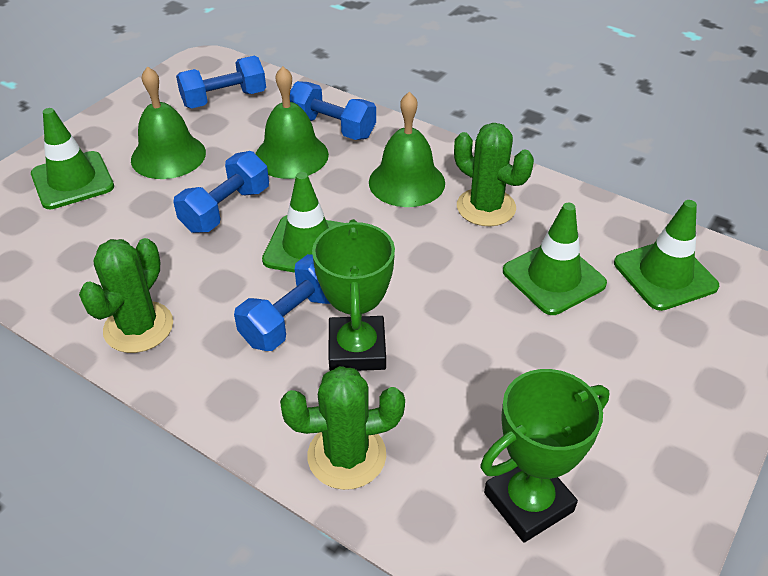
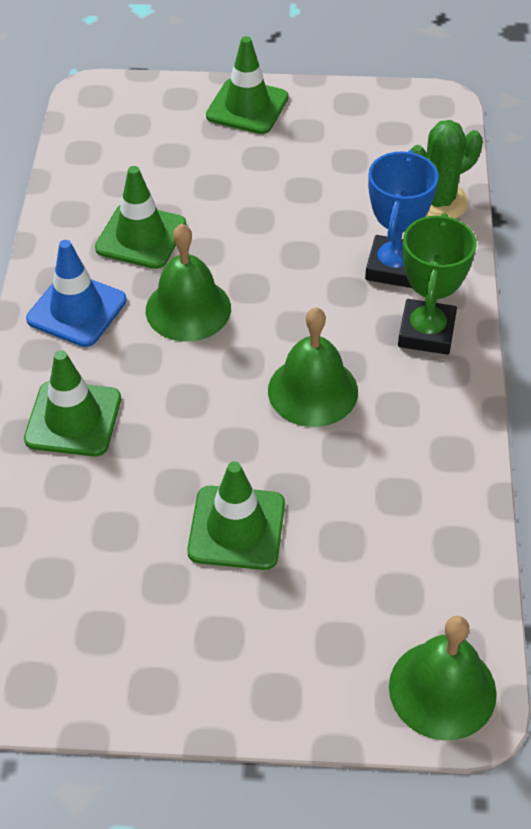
blue dumbbell: [173,151,269,233] [176,56,266,108] [234,254,330,351] [290,81,376,140] = 4 -> none = 0
blue traffic cone: none = 0 -> [26,240,127,347] = 1
blue trophy: none = 0 -> [365,150,439,288] = 1
green cactus: [79,238,173,353] [280,366,405,490] [454,123,534,226] = 3 -> [411,120,483,219] = 1
green trophy: [312,219,395,371] [481,369,610,543] = 2 -> [398,213,476,355] = 1

